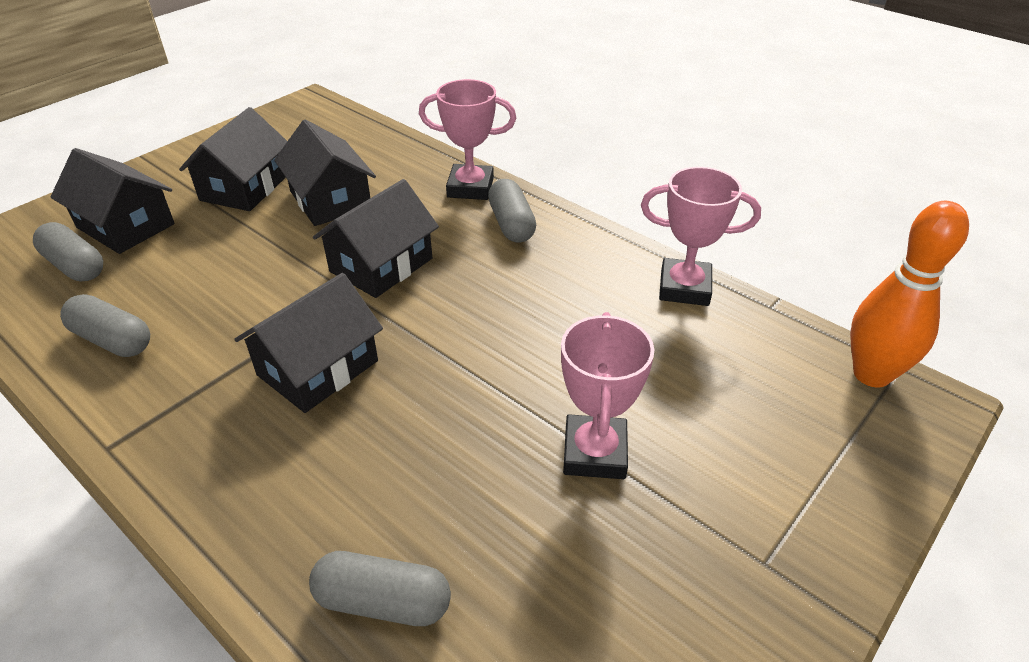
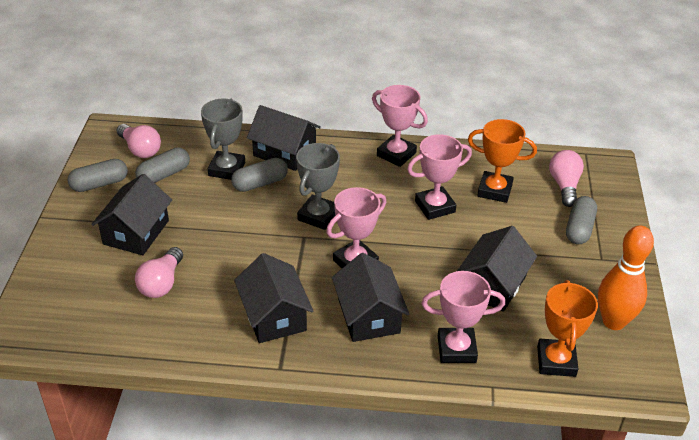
grey trophy: none = 0 -> [201,99,245,180] [296,143,340,230] = 2
orange trophy: none = 0 -> [468,119,537,203] [537,280,598,377] = 2
pink light bulb: none = 0 -> [117,124,161,158] [135,247,183,298] [549,150,584,207] = 3
pink trophy: [419,79,516,200] [561,312,654,479] [641,167,761,306] = 3 -> [326,187,386,268] [372,85,428,167] [407,134,472,220] [422,271,505,363] = 4

